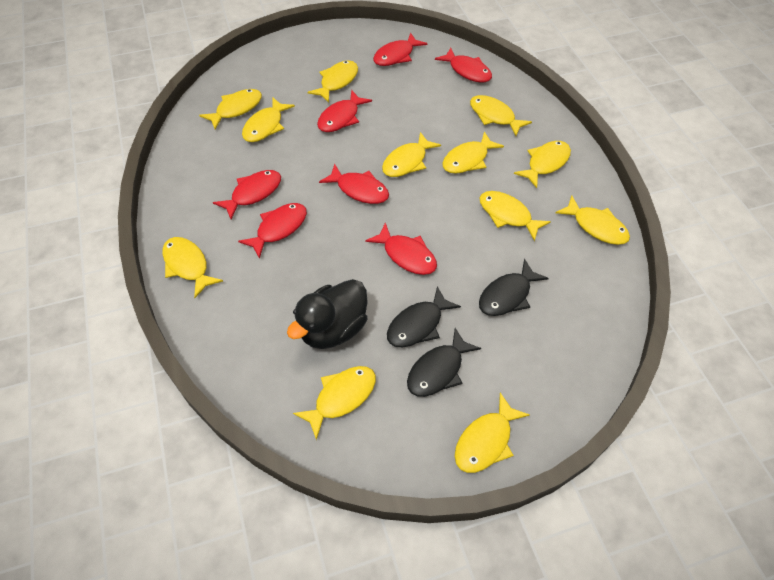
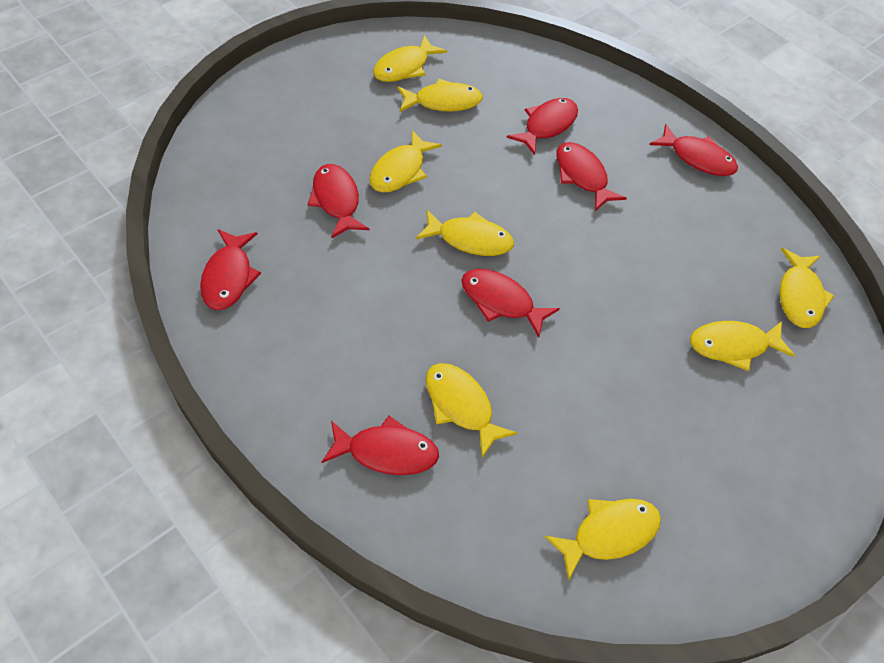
black duck: [287,279,368,349] = 1 -> none = 0
black fish: [387,286,461,347] [407,328,481,397] [479,259,549,316] = 3 -> none = 0
yellow fish: [162,237,223,298] [199,89,262,130] [242,97,295,142] [293,366,376,440] [308,60,358,103] [382,132,441,177] [442,131,504,174] [455,392,530,473] [470,95,532,136] [479,191,551,241] [514,141,571,188] [555,195,630,245] = 12 -> [369,130,442,193] [373,35,447,82] [397,79,483,112] [416,210,514,256] [426,363,518,458] [544,499,661,581] [690,321,795,371] [780,248,835,328] = 8

